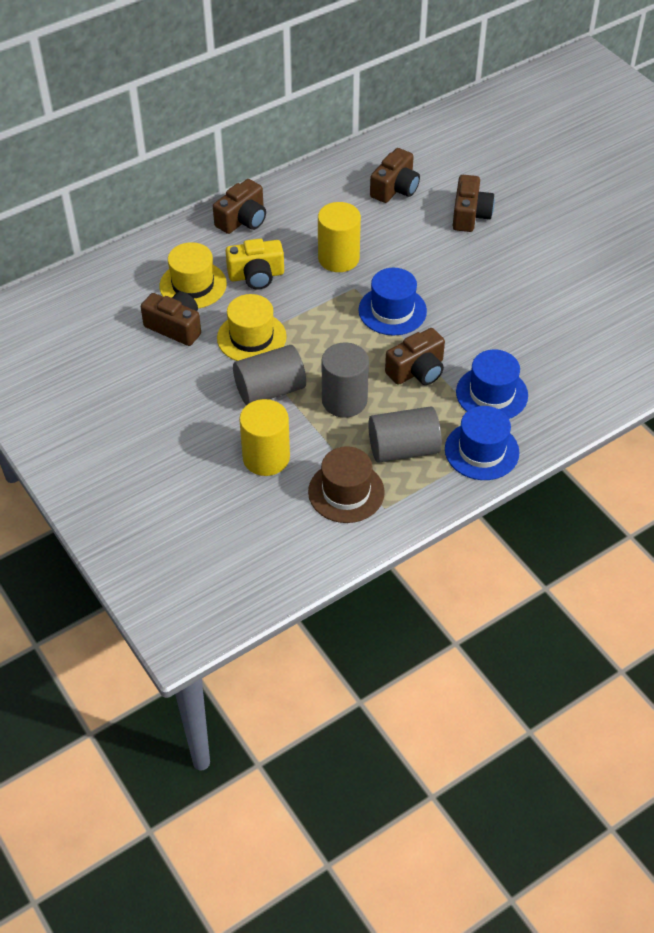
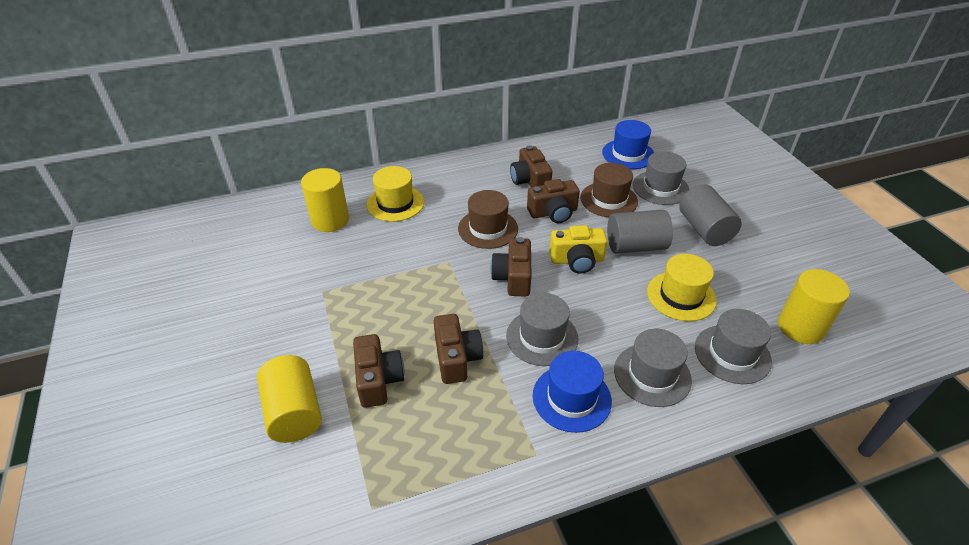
blue hat: [358,268,427,336] [445,406,520,480] [456,350,528,419] = 3 -> [533,351,612,433] [602,120,654,169] = 2
brown hat: [308,446,385,523] = 1 -> [458,190,518,249] [580,163,638,217] = 2
grey cylinder: [233,345,306,405] [322,342,369,418] [368,406,442,463] = 3 -> [607,210,673,254] [679,184,742,246] = 2
grey hat: none = 0 -> [506,293,579,366] [614,329,692,407] [633,151,690,205] [695,309,772,384] = 4
yellow cylinder: [239,399,290,476] [318,202,361,272] = 2 -> [257,355,322,443] [301,168,349,232] [778,269,850,344] = 3

